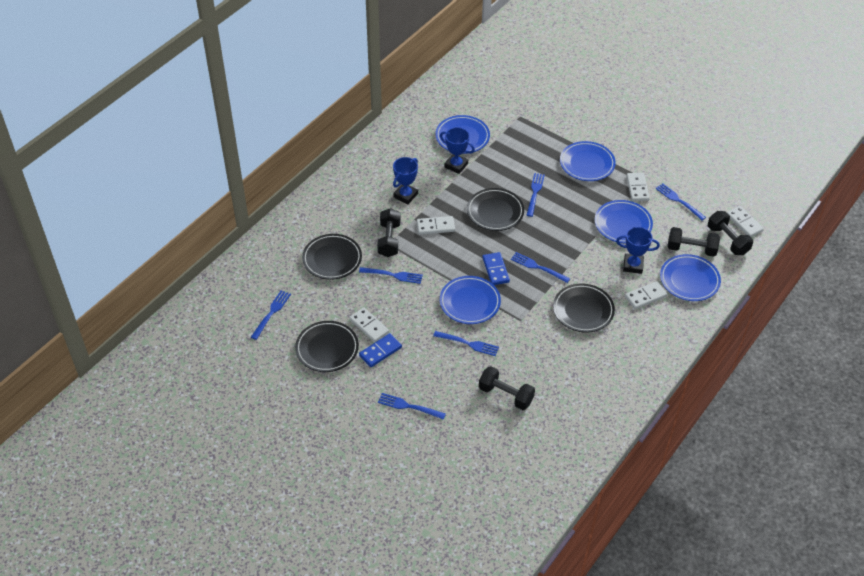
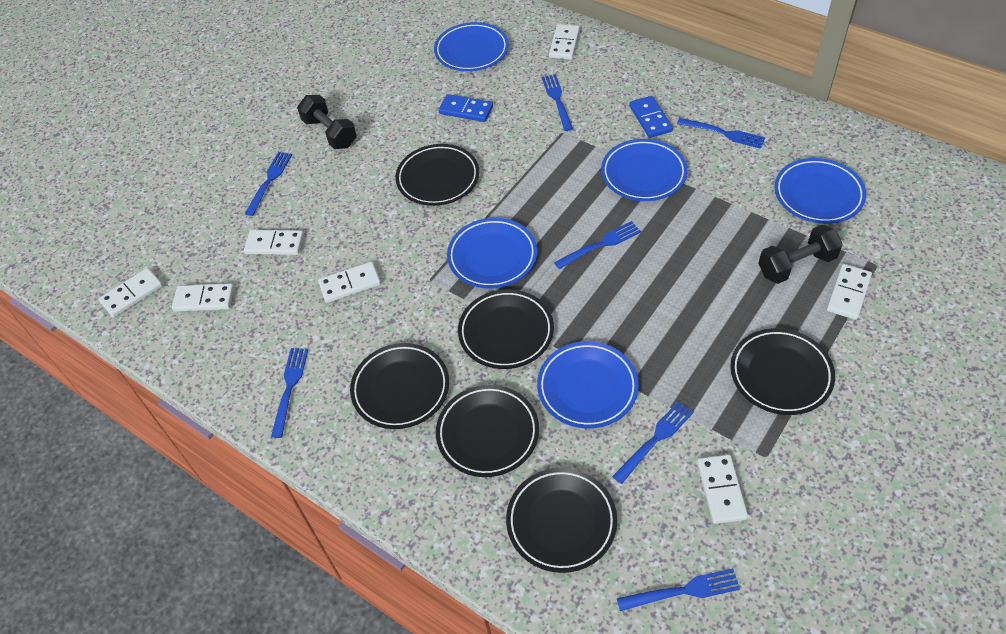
black dumbbell: [377,208,401,257] [479,366,535,410] [668,227,720,257] [708,211,753,255] = 4 -> [297,95,357,149] [758,225,843,284] = 2
black plate: [295,321,359,372] [302,234,362,280] [467,188,524,231] [553,283,615,333] = 4 -> [350,343,449,429] [395,144,479,206] [436,385,539,477] [458,289,554,369] [506,468,617,573] [730,328,835,415] = 6
blue trophy: [393,157,418,204] [440,127,475,174] [616,227,660,274] = 3 -> none = 0
white domino: [350,307,389,342] [417,216,455,235] [625,281,667,309] [627,173,650,201] [727,206,764,237] = 5 -> [99,268,163,317] [172,283,234,312] [244,230,304,255] [318,261,381,303] [549,24,580,60] [697,454,748,524] [827,264,872,320] = 7

